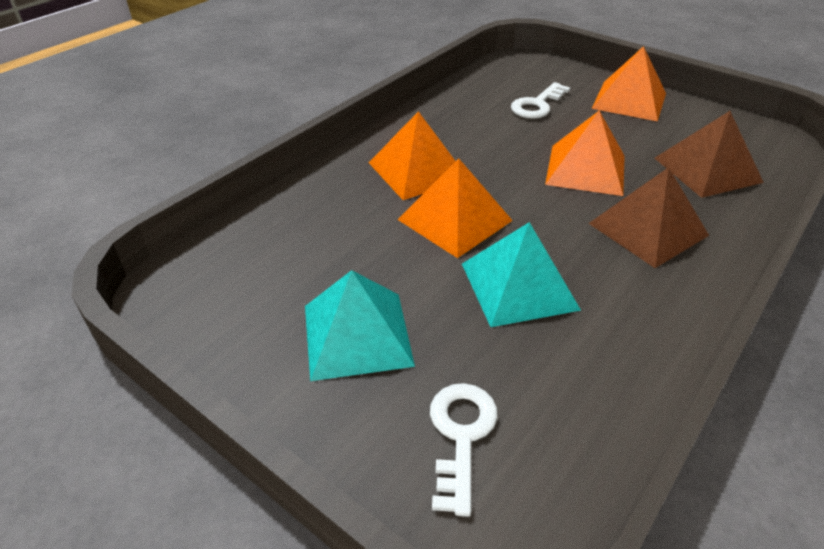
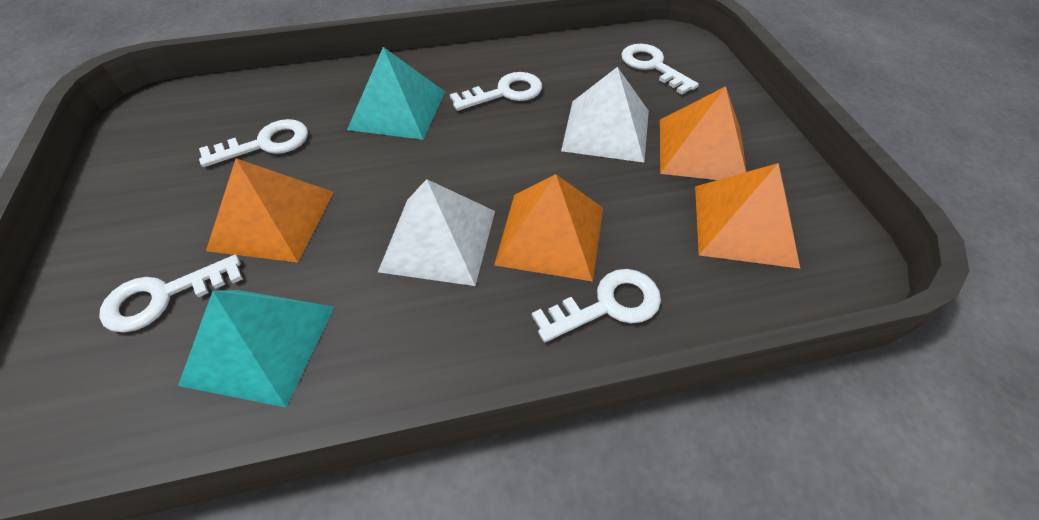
brown pyramid: [588,167,709,268] [655,111,764,198] = 2 -> none = 0
white key: [430,383,498,516] [511,82,570,119] = 2 -> [99,255,243,333] [199,119,308,167] [450,72,542,111] [532,269,661,342] [621,44,699,94] = 5
white pyramid: none = 0 -> [378,179,495,286] [561,67,649,163] = 2

